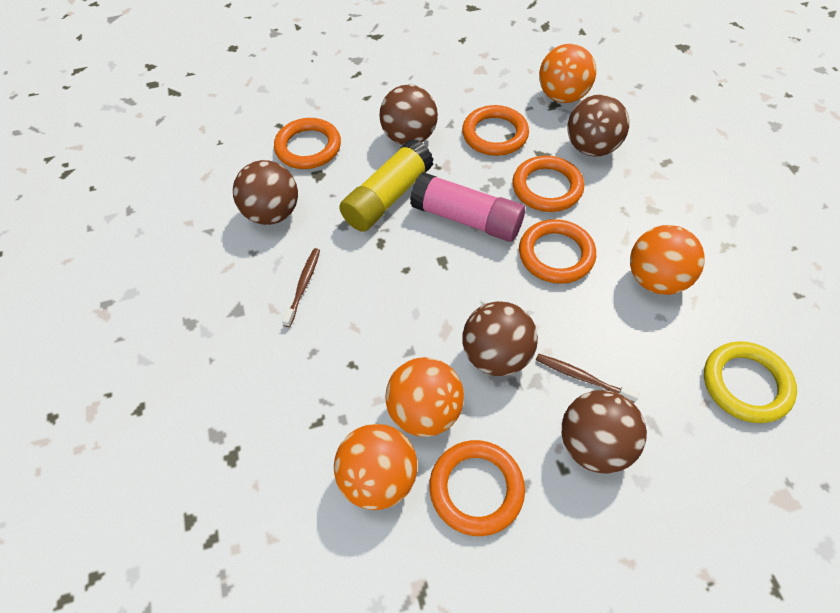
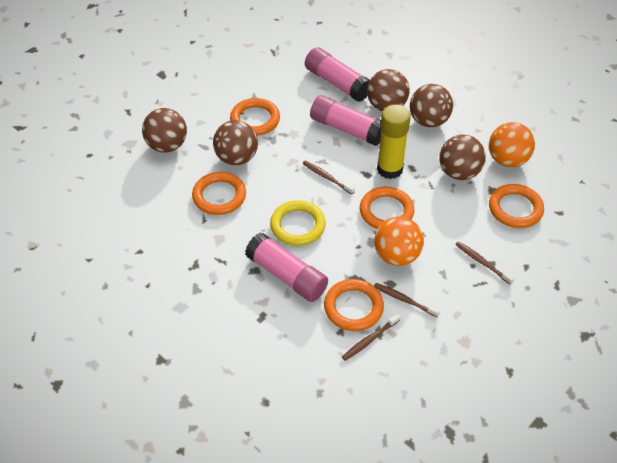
brown toothbrush: [282,248,320,327] [536,354,640,403] = 2 -> [302,161,355,194] [342,314,400,361] [374,283,440,317] [455,241,514,284] = 4
orange ball: [334,424,417,510] [385,357,464,437] [539,44,596,103] [630,225,705,295] = 4 -> [374,217,424,266] [489,122,535,167] = 2
pink glue stick: [410,172,525,242] = 1 -> [245,233,328,302] [305,47,370,102] [310,95,381,146] = 3

